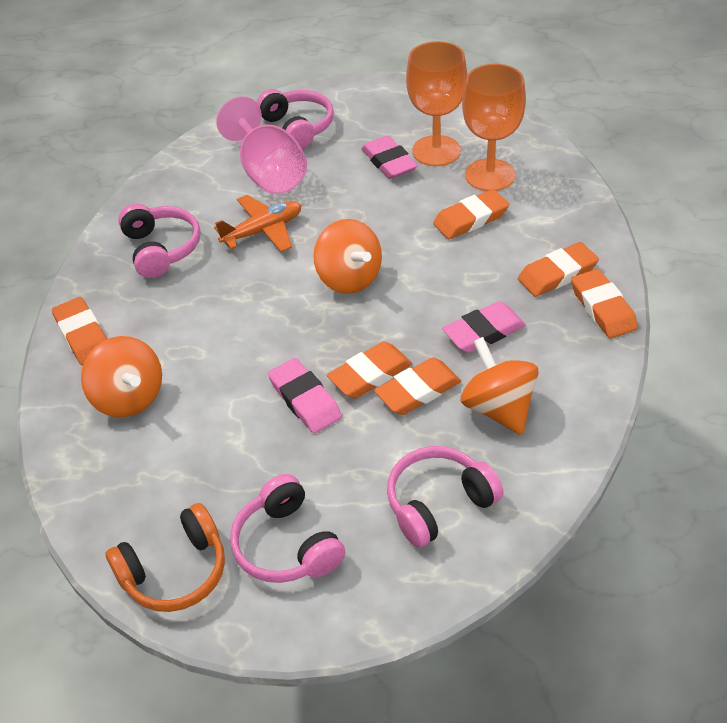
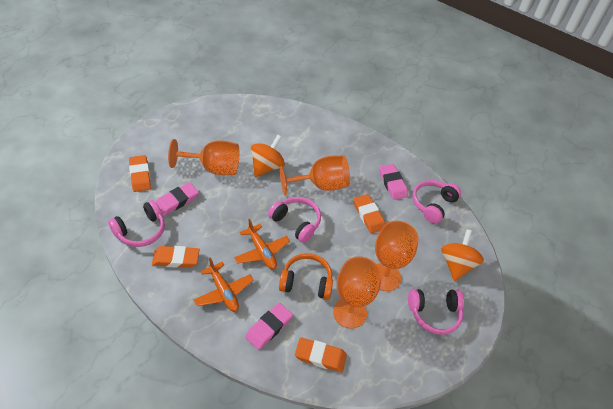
orange eraser: [52,297,107,365] [327,341,412,398] [374,357,461,415] [433,189,509,239] [518,242,599,297] [571,269,638,339] = 6 -> [129,155,151,192] [152,246,199,268] [295,337,347,373] [354,194,385,233] = 4
orange goblet: [406,41,467,166] [462,64,526,191] = 2 -> [168,139,239,175] [280,155,350,195] [333,257,381,328] [375,221,419,291] = 4
orange plane: [214,195,301,252] = 1 -> [194,257,254,312] [234,219,290,269] = 2
orange spinning top: [81,336,162,417] [313,219,382,294] [461,337,539,435] = 3 -> [251,135,285,177] [441,229,484,281] = 2
pink goblet: [216,96,307,194] = 1 -> none = 0

